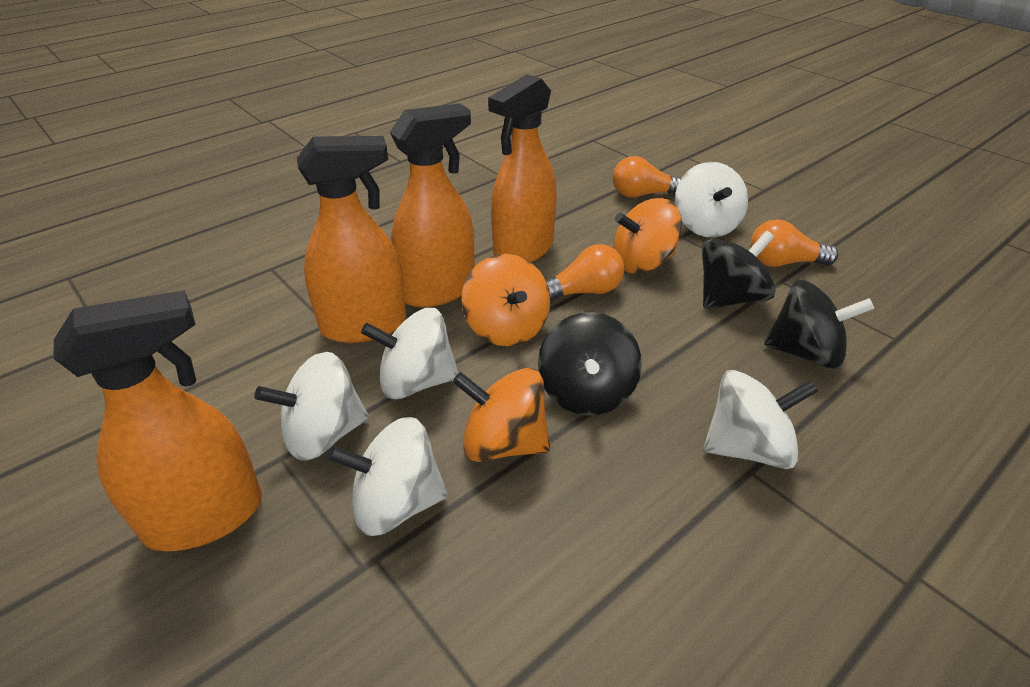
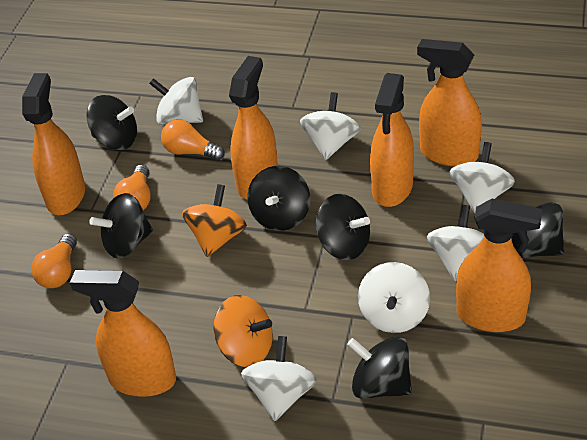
black spinning top: [538,312,642,415] [702,231,776,309] [764,280,874,369] = 3 -> [86,95,137,150] [89,193,153,258] [248,166,310,231] [316,194,370,260] [347,336,412,399] [511,202,564,258] = 6
orange spinning top: [453,368,550,462] [461,254,550,346] [613,198,682,274] = 3 -> [182,184,247,257] [214,295,273,367] = 2
orange spray bottle: [54,290,262,551] [297,136,406,343] [390,103,475,307] [488,74,557,262] = 4 -> [22,73,85,215] [70,270,176,397] [229,56,278,199] [370,73,414,207] [417,39,482,166] [456,199,542,332] = 6
white spinning top: [254,352,369,461] [327,417,448,536] [361,308,459,400] [675,162,748,237] [703,370,818,469] = 5 -> [149,77,203,125] [241,336,317,421] [300,92,361,160] [358,262,430,333] [427,205,484,281] [450,142,515,213] = 6

